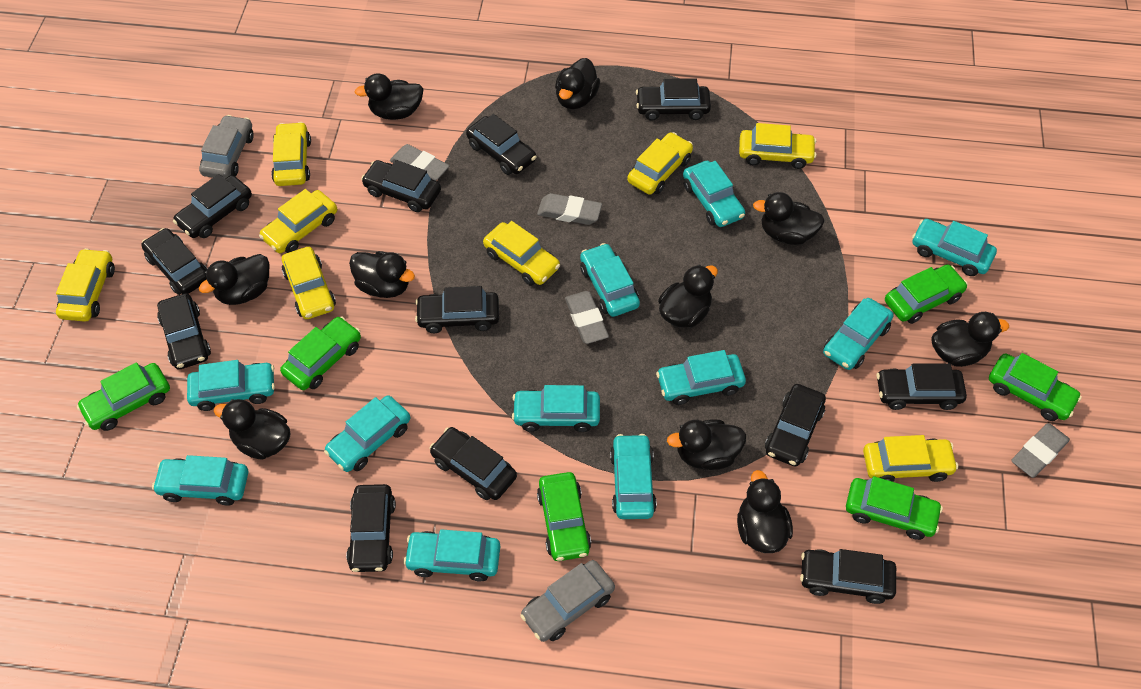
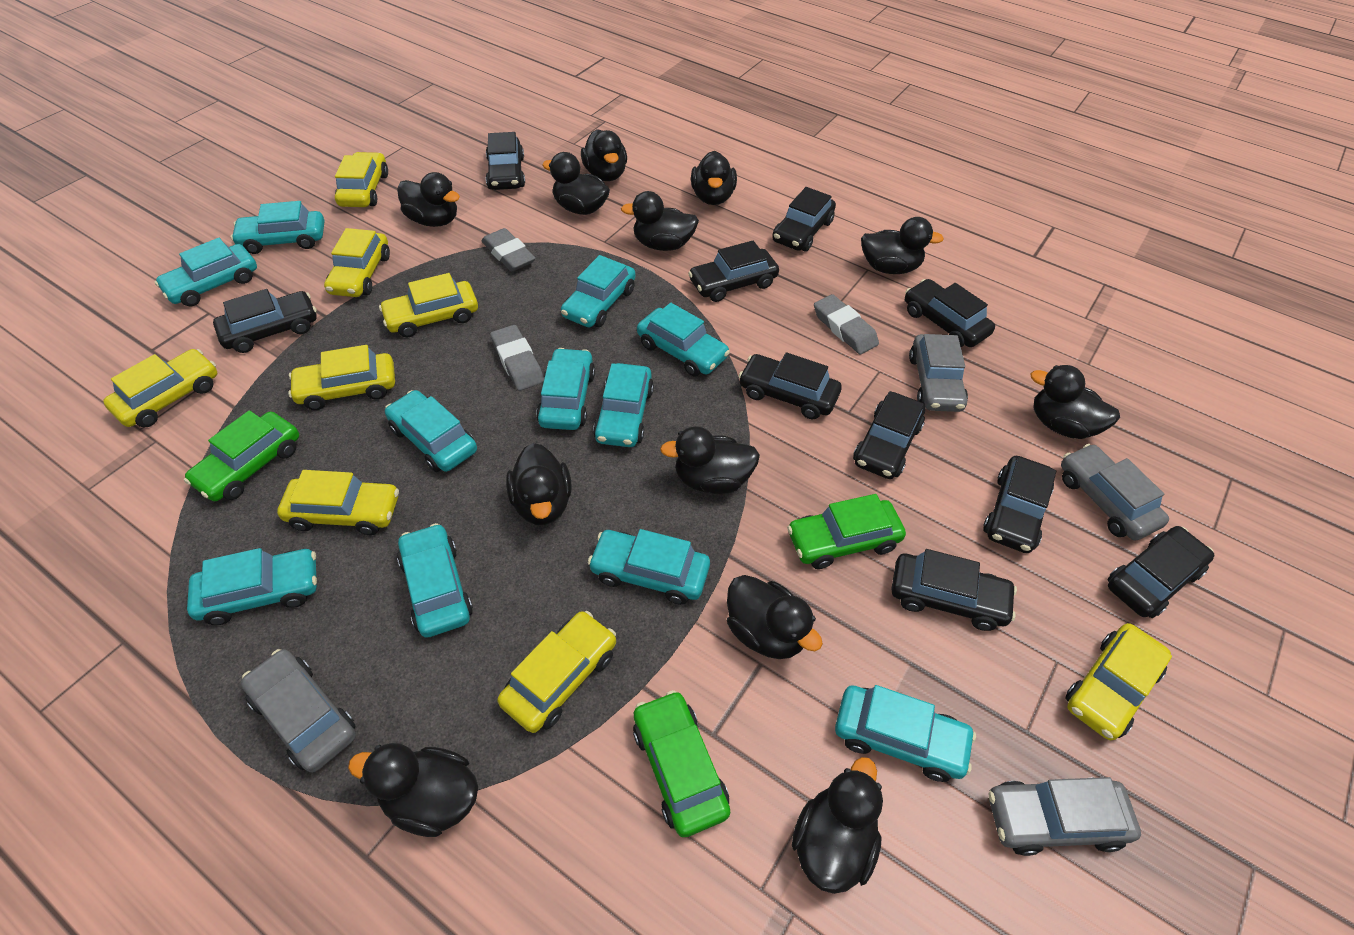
black car: [141,228,208,295] [157,293,211,369] [173,174,252,238] [346,484,396,572] [361,160,441,212] [415,286,499,333] [429,427,517,500] [466,114,536,175] [636,78,711,121] [765,384,826,466] [800,549,896,604] [877,363,967,410] = 12 -> [213,289,317,353] [486,132,525,190] [688,241,779,302] [738,353,842,419] [772,187,836,251] [853,391,925,479] [891,549,1017,631] [905,279,995,347] [983,456,1056,553] [1108,526,1215,618] = 10
black duck: [199,254,269,305] [214,399,290,460] [349,251,415,298] [355,73,423,120] [555,58,600,109] [658,265,718,327] [667,419,746,470] [737,470,793,553] [753,192,824,245] [932,312,1009,367] = 10 -> [348,743,478,837] [397,172,460,227] [506,443,572,525] [542,152,610,215] [581,129,627,181] [621,191,699,251] [660,426,760,494] [691,151,737,205] [727,575,823,659] [792,757,883,894] [861,217,944,274] [1030,365,1120,439] = 12
green car: [77,362,170,431] [280,316,361,390] [537,472,591,561] [846,476,943,540] [885,265,968,324] [989,353,1082,421] = 6 -> [184,410,299,501] [633,690,730,837] [787,494,906,569] = 3
grey car: [199,115,254,178] [520,560,615,642] = 2 -> [241,649,356,773] [909,334,968,412] [989,777,1141,856] [1061,444,1169,540] = 4
grey eraser: [390,144,449,181] [537,193,602,225] [565,291,609,344] [1011,423,1070,478] = 4 -> [482,228,536,272] [490,325,544,391] [814,294,879,354] = 3

